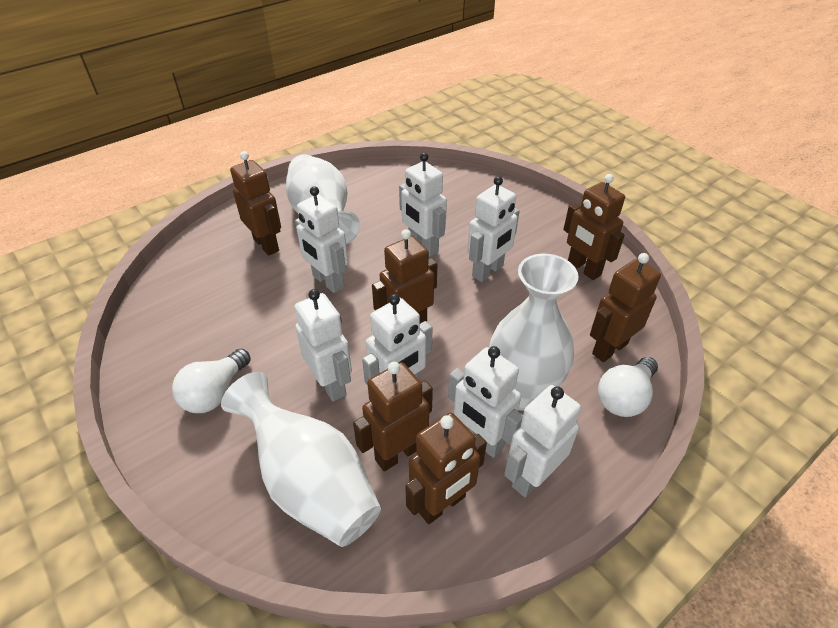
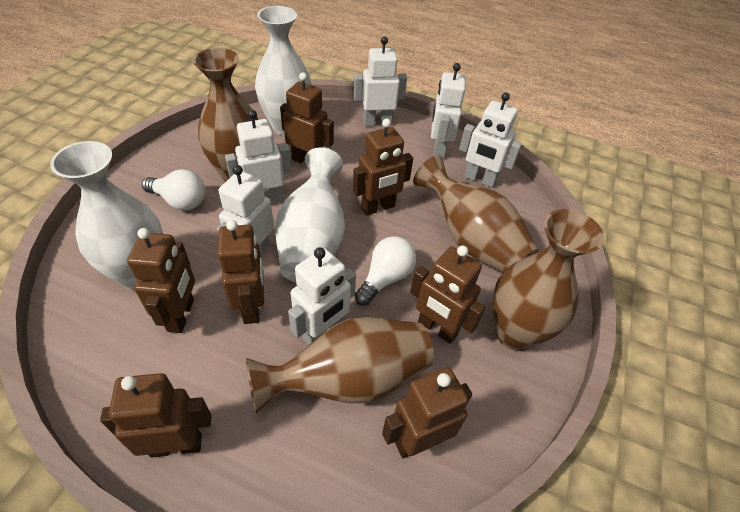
brown robot: [230,151,281,256] [353,362,433,471] [372,229,438,324] [405,413,487,524] [563,174,625,280] [590,253,661,362] = 6 -> [100,373,212,458] [127,228,195,333] [218,220,264,324] [280,72,334,163] [353,119,413,216] [382,367,472,458] [410,245,485,344] = 7
brown vase: none = 0 -> [193,48,259,182] [246,317,434,414] [413,155,539,273] [492,209,604,351] = 4
white robot: [294,289,352,402] [295,186,348,293] [362,294,433,384] [399,153,447,257] [448,346,523,458] [467,176,519,282] [504,385,581,497] = 7 -> [217,165,274,254] [225,110,292,203] [288,247,356,345] [354,36,407,126] [431,63,466,159] [459,93,522,188] = 6

